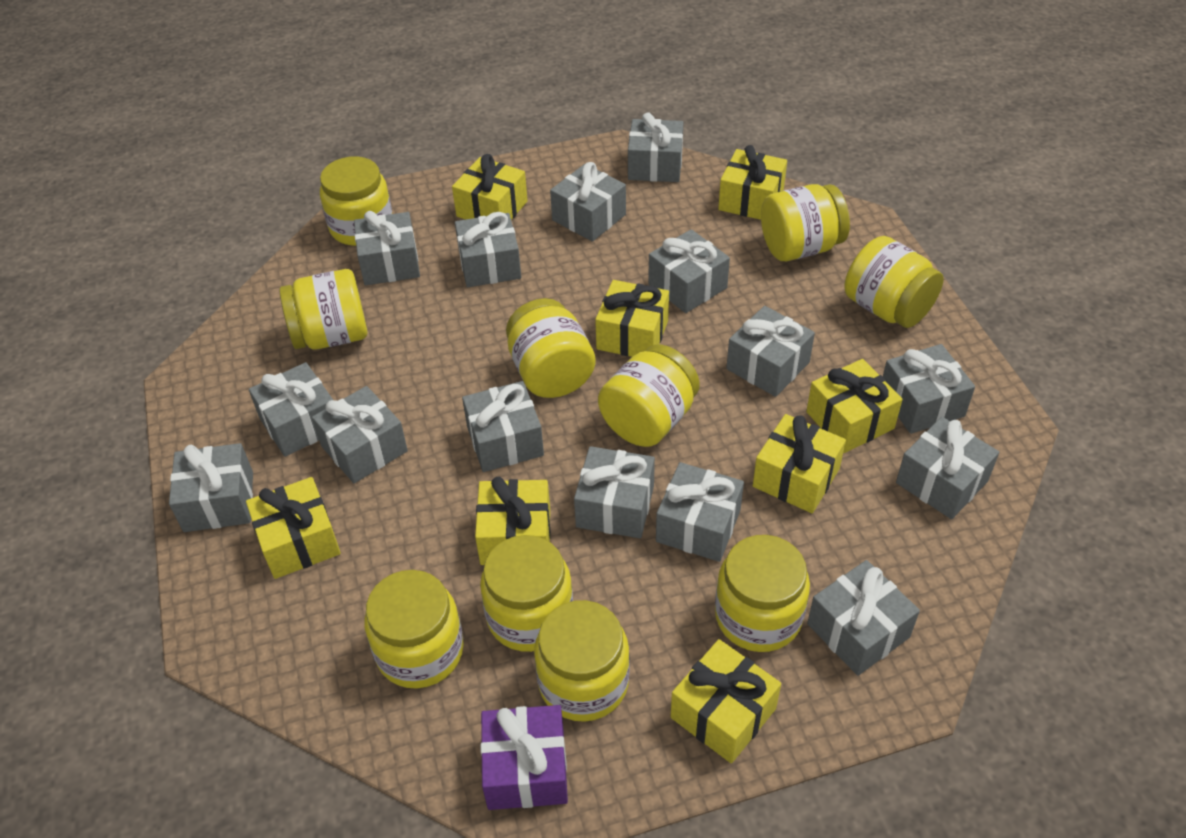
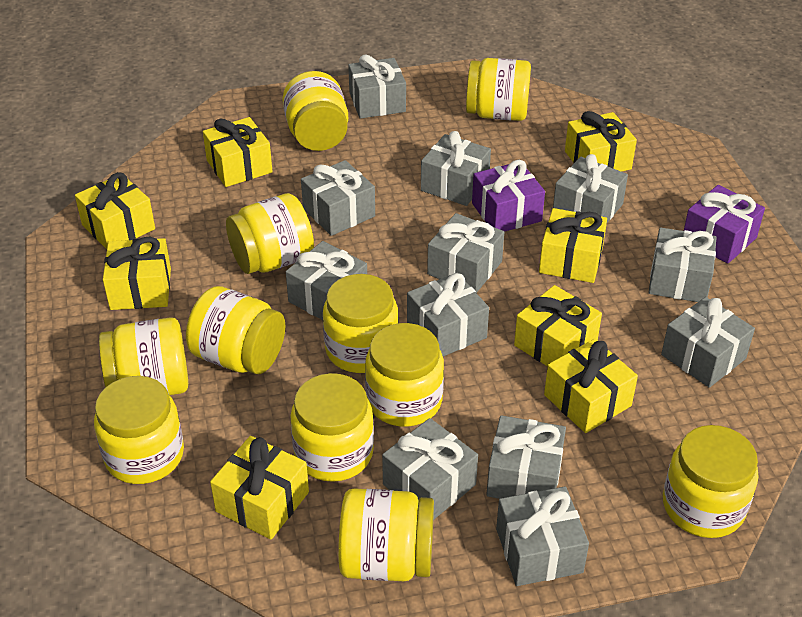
grey gift: [169,443,253,532] [249,362,333,457] [312,386,408,483] [354,211,420,285] [455,212,521,287] [462,381,544,472] [550,162,626,242] [574,446,655,538] [628,112,683,182] [648,229,730,313] [656,462,744,562] [726,306,815,397] [807,560,920,676] [883,344,975,434] [896,417,999,519] = 15 -> [286,241,367,320] [301,160,375,236] [348,54,406,119] [382,418,478,520] [407,273,489,356] [421,131,491,206] [427,213,504,293] [486,415,566,499] [496,486,589,586] [553,154,628,223] [648,227,717,302] [661,297,755,388] = 12
purple gift: [481,705,568,810] = 1 -> [472,160,545,232] [684,185,765,264] = 2
yellow jar: [280,269,367,350] [320,156,392,246] [364,570,464,689] [480,535,573,652] [506,298,596,398] [534,600,630,722] [598,345,700,447] [715,535,810,652] [761,184,850,261] [845,236,944,328] = 10 -> [94,376,184,484] [99,317,188,396] [186,286,285,374] [226,193,314,274] [282,71,348,151] [290,373,374,482] [323,274,398,373] [338,488,434,581] [365,323,444,427] [466,58,531,121] [663,425,758,538] = 11

